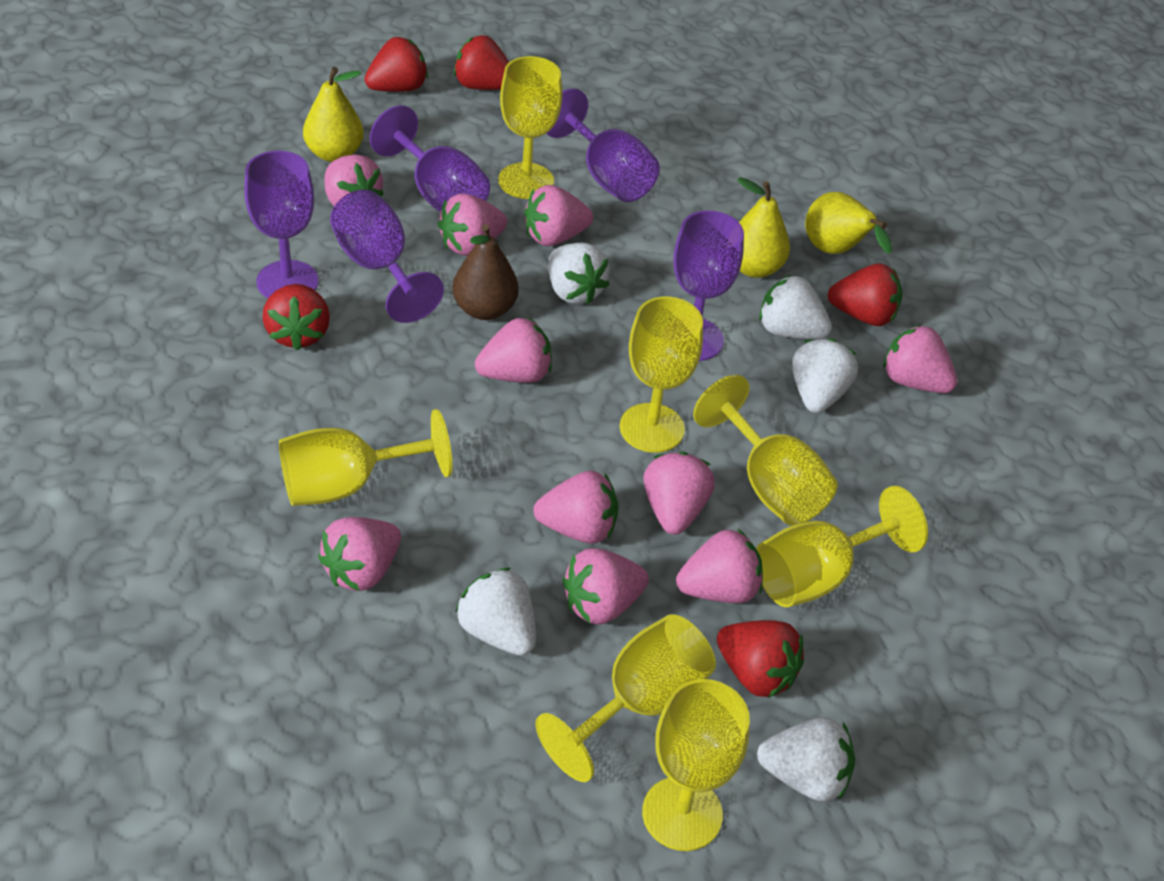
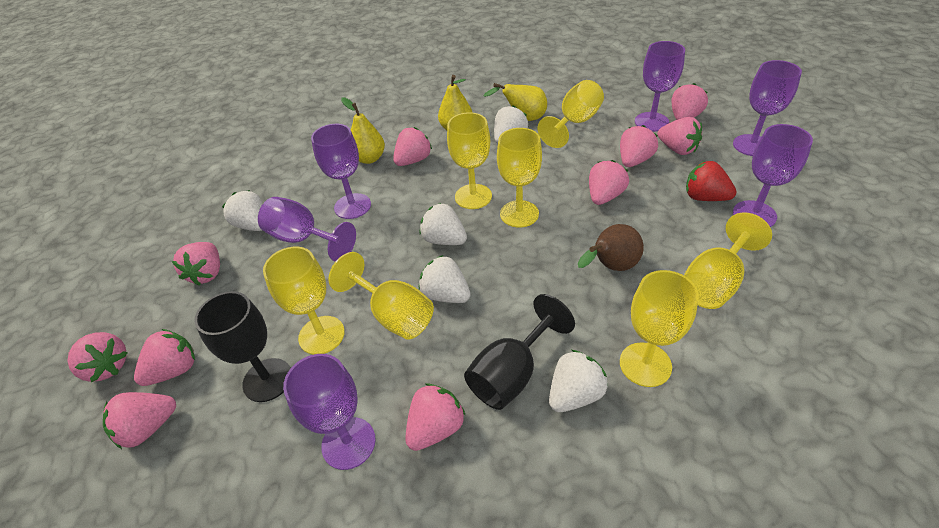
black goblet: none = 0 -> [194,291,291,402] [464,294,575,410] = 2
purple goblet: [244,151,319,298] [330,189,444,323] [370,105,490,212] [547,88,660,202] [673,210,744,361] = 5 -> [258,197,356,262] [283,354,376,470] [311,124,371,219] [635,41,685,132] [733,60,802,156] [733,124,813,227] = 6
red strawberry: [262,284,330,351] [365,37,428,92] [454,35,509,90] [717,620,804,698] [828,264,902,326] = 5 -> [686,161,736,201] = 1

